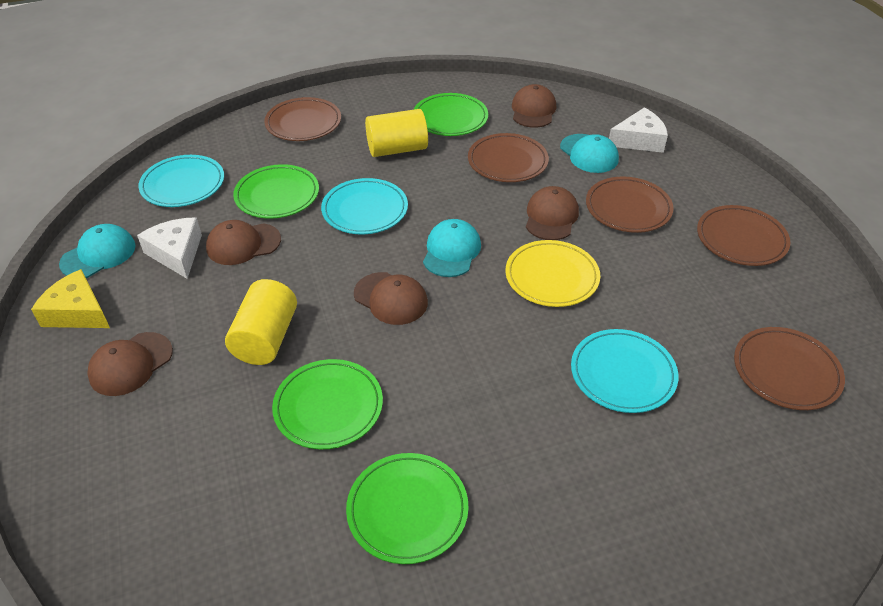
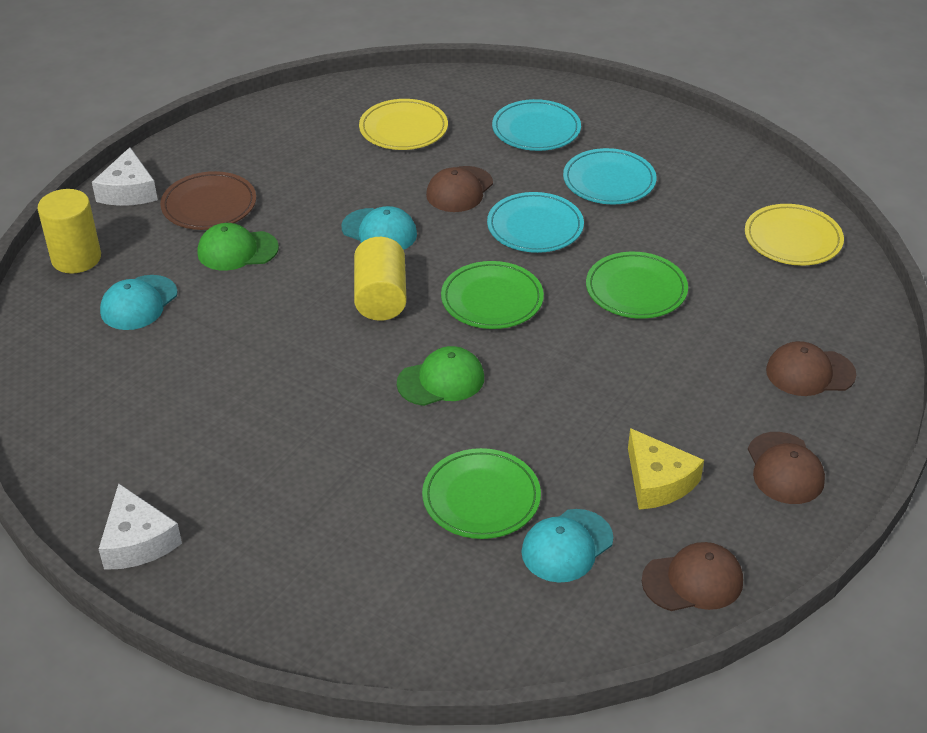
brown cap: [87,332,173,396] [206,220,281,265] [354,272,428,325] [512,84,556,128] [526,186,579,240] = 5 -> [426,166,493,212] [642,542,743,611] [748,432,825,504] [766,341,856,396] = 4
brown plate: [264,97,341,141] [468,133,549,182] [586,177,674,233] [697,205,791,266] [734,327,845,410] = 5 -> [160,171,256,230] = 1
green cap: none = 0 -> [197,223,279,271] [397,346,484,406] = 2
green plate: [233,164,319,219] [272,359,383,449] [346,453,469,564] [414,93,488,136] = 4 -> [422,448,541,539] [441,261,544,329] [586,252,688,319] = 3
yellow plate: [505,240,600,307] = 1 -> [359,99,448,150] [745,204,844,266] = 2

